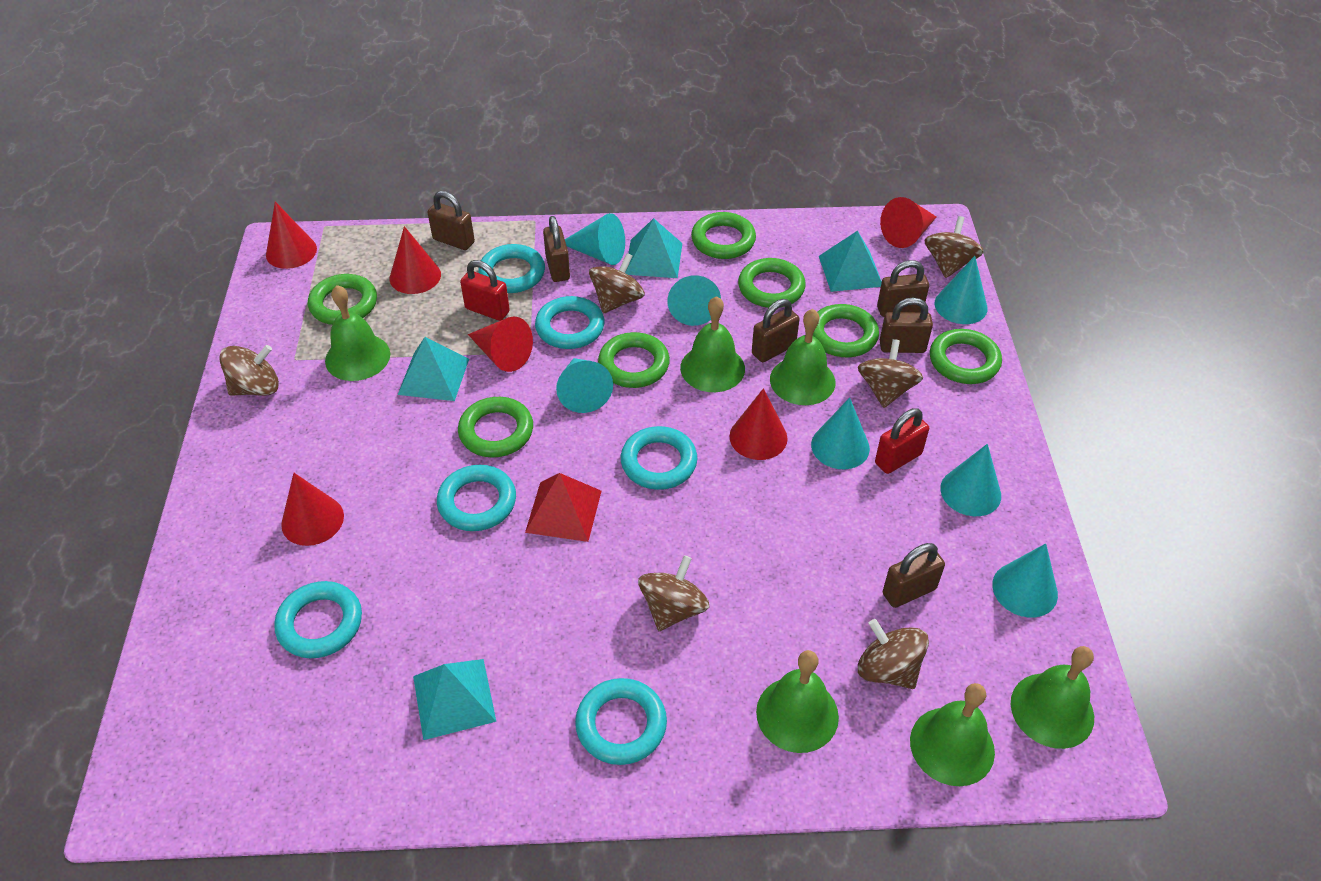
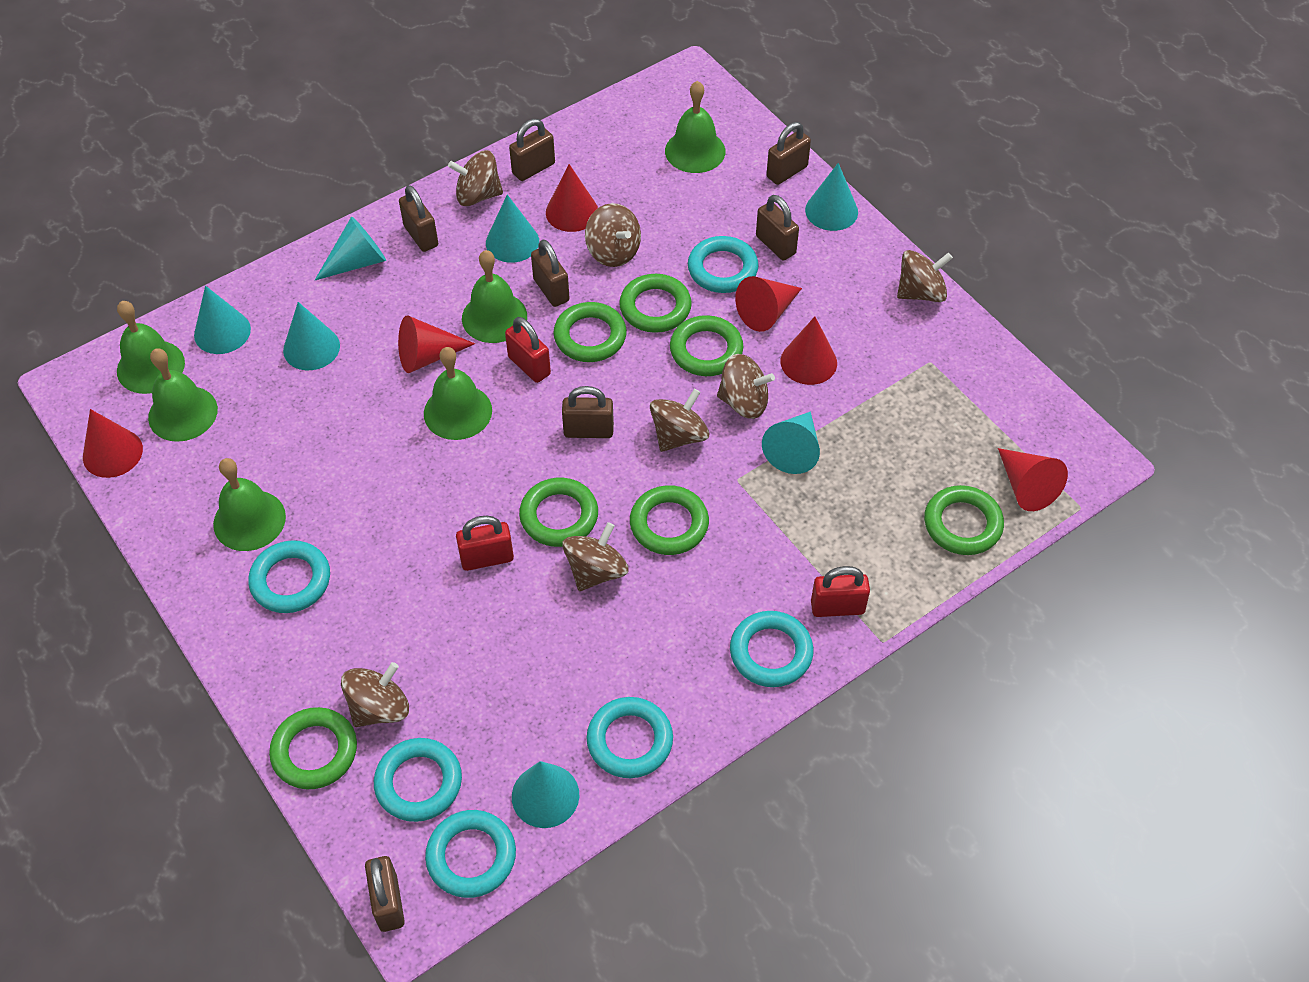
brown padlock: [427,191,475,250] [543,216,570,282] [752,299,800,362] [877,260,929,317] [880,298,933,353] [883,543,945,608] = 6 -> [365,856,405,932] [399,185,438,252] [509,119,555,181] [531,240,569,307] [562,386,614,438] [756,195,799,260] [767,122,811,185] = 7
brown spinning top: [219,345,279,396] [589,253,645,314] [638,555,710,631] [858,339,923,408] [858,619,929,689] [924,216,984,278] = 6 -> [341,662,409,727] [448,150,503,206] [562,522,629,591] [585,203,641,267] [650,389,709,452] [717,354,775,419] [897,250,953,302] = 7
red padlock: [460,260,510,321] [875,408,929,474] = 2 -> [456,516,514,571] [505,317,551,383] [811,566,870,617] = 3
red pyramid: [525,473,601,542] = 1 -> none = 0
turquoise pyramid: [398,337,469,401] [413,659,496,740] [625,218,682,278] [819,231,882,292] = 4 -> none = 0

